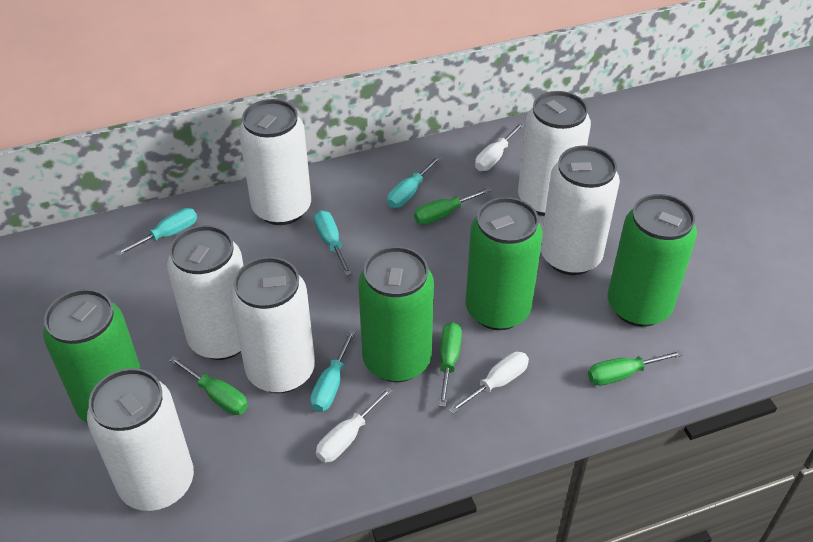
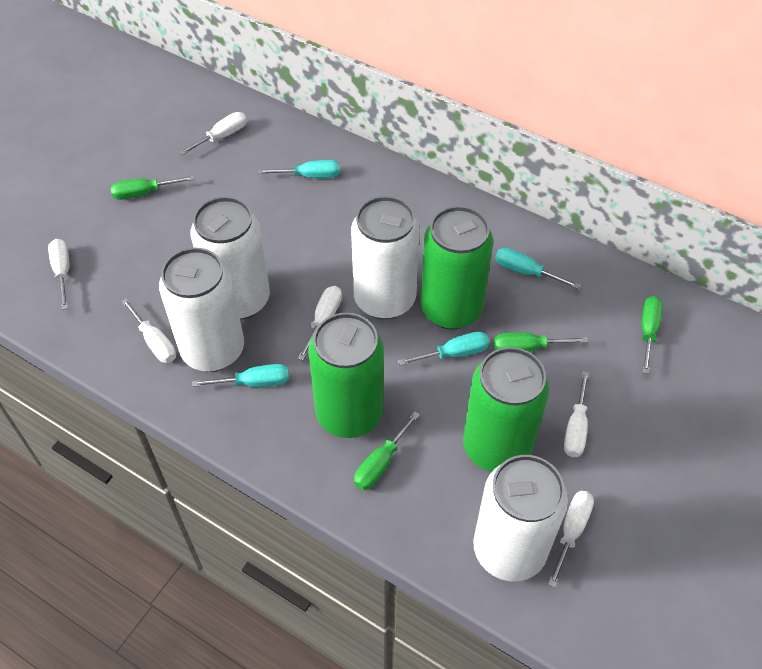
green can: [43,289,141,423] [358,246,434,382] [465,197,543,330] [607,194,697,327] = 4 -> [308,313,384,438] [420,206,493,330] [463,347,550,472] = 3
white can: [87,368,194,511] [167,225,244,360] [230,257,315,393] [239,99,311,225] [518,91,591,216] [541,146,620,275] = 6 -> [159,248,244,372] [191,196,270,320] [351,196,420,319] [473,455,568,581] = 4
white screwdriver: [316,387,393,463] [448,352,529,414] [475,123,524,171] = 3 -> [48,239,69,310] [121,298,176,363] [179,112,247,155] [298,286,342,360] [548,491,594,588] [564,371,589,457] = 6

